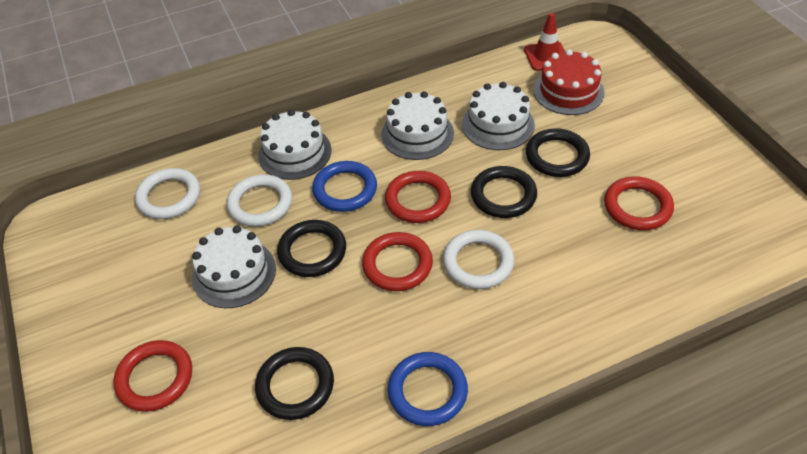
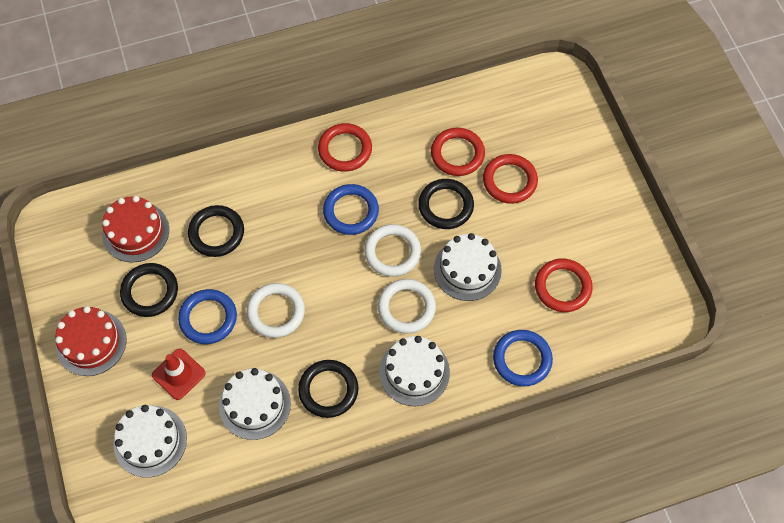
blue ring: [312,161,377,212] [388,352,468,426] = 2 -> [178,289,237,344] [323,184,379,235] [493,330,553,386] = 3
red cake: [533,49,604,115] = 1 -> [55,306,126,376] [102,196,169,262] = 2

